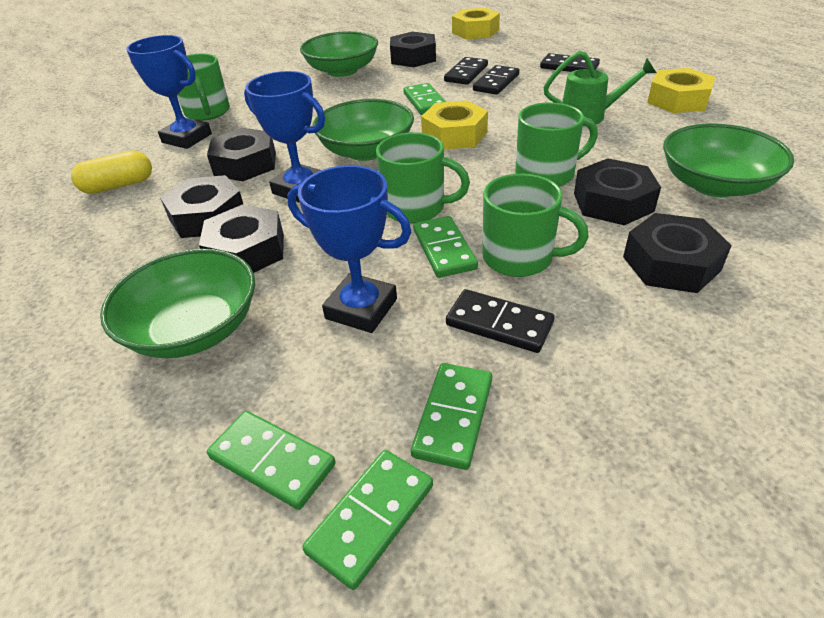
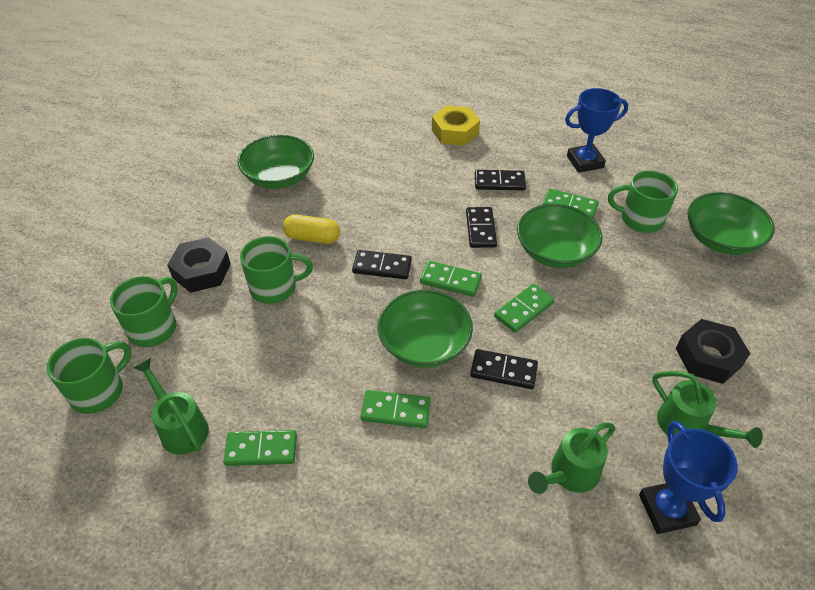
black nut: [160,175,244,238] [199,204,284,273] [207,128,276,181] [390,32,436,67] [574,158,661,225] [623,213,732,293] = 6 -> [167,237,231,293] [676,319,750,384] = 2
blue trophy: [126,35,212,149] [244,71,325,203] [287,165,411,333] = 3 -> [565,88,628,173] [639,421,738,534] = 2
green watering can: [543,51,656,126] = 1 -> [134,358,209,455] [528,422,615,494] [652,371,763,448] = 3
yellow nut: [421,100,488,149] [452,8,500,39] [647,68,715,113] = 3 -> [432,105,480,146] = 1

